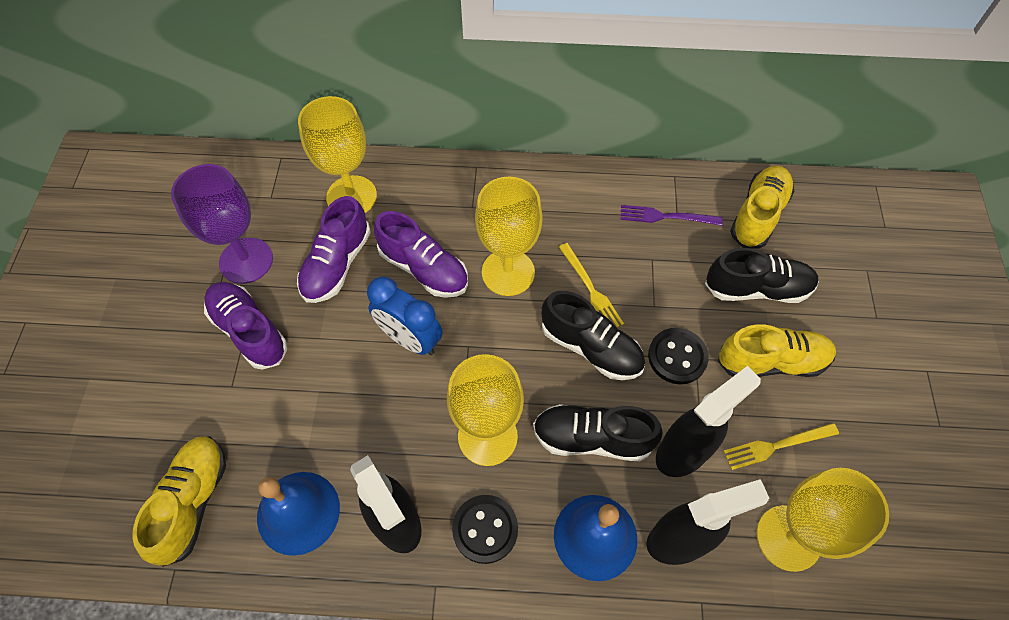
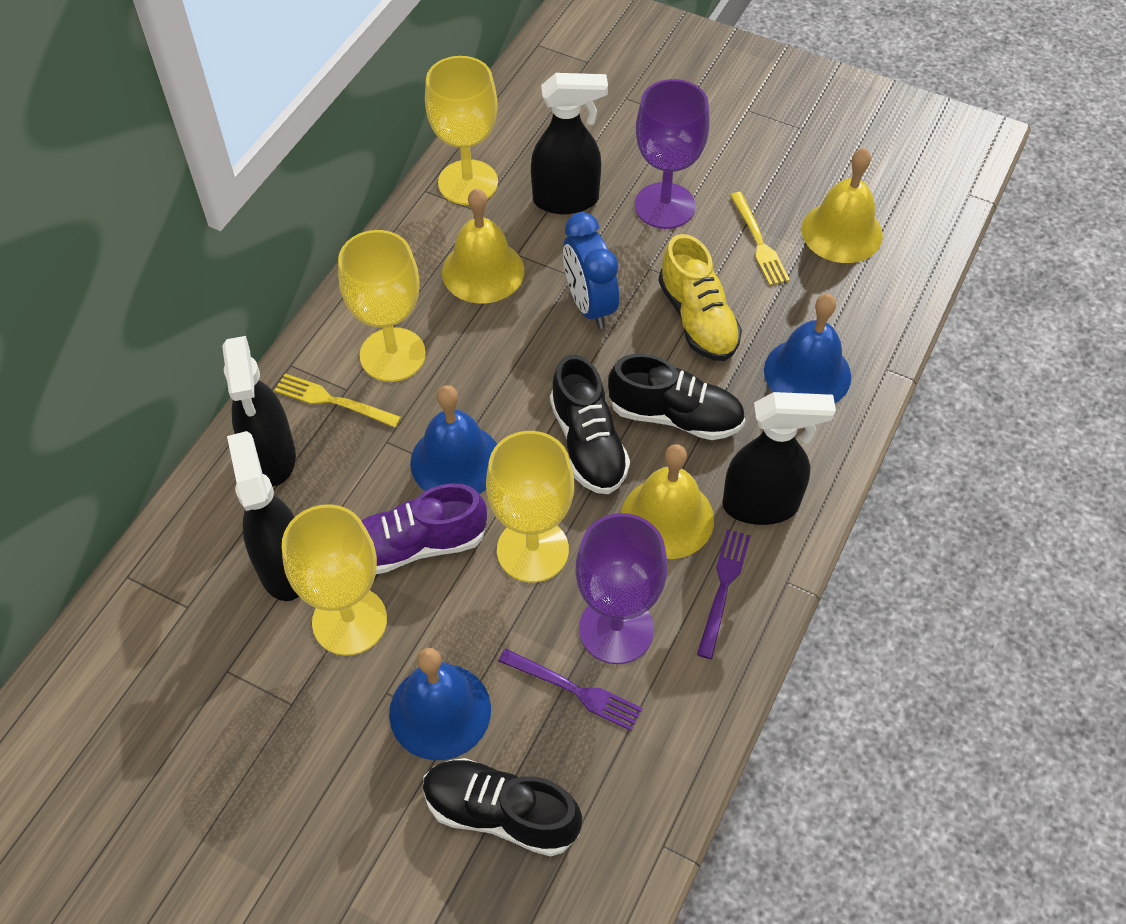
black button: [452,495,518,564] [648,328,709,384] = 2 -> none = 0
black spray bottle: [350,455,421,553] [646,479,769,565] [656,366,761,477] = 3 -> [222,336,296,486] [227,431,299,601] [531,73,608,214] [722,392,836,525] = 4
blue bell: [257,472,340,556] [554,495,637,581] = 2 -> [389,648,491,760] [410,385,497,494] [764,294,851,403] = 3
purple fork: [620,205,723,226] = 1 -> [498,648,643,731] [697,529,751,659] = 2
purple goblet: [171,164,273,284] = 1 -> [575,513,667,664] [635,79,710,229] = 2
purple shoe: [204,282,287,370] [297,196,371,303] [374,211,468,298] = 3 -> [361,484,487,574] = 1
yellow bell: none = 0 -> [442,188,524,304] [621,444,714,559] [802,148,883,263] = 3
yellow shoe: [132,436,226,567] [718,324,836,377] [730,166,794,249] = 3 -> [659,234,742,361] = 1

